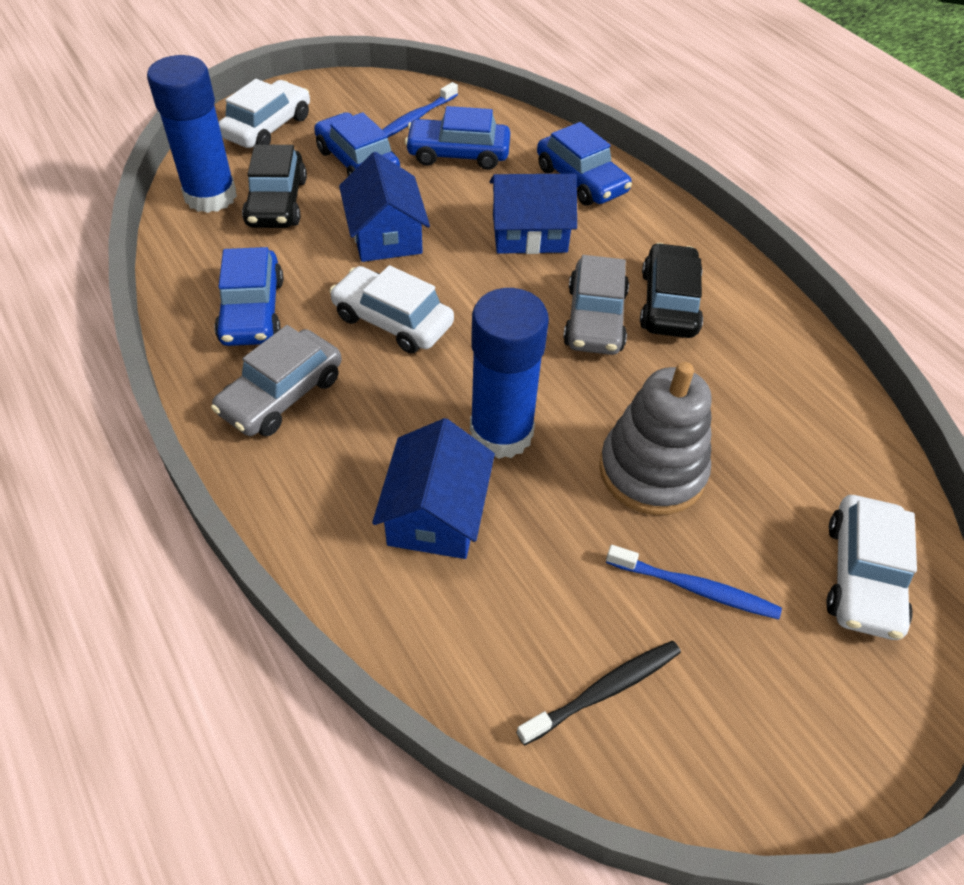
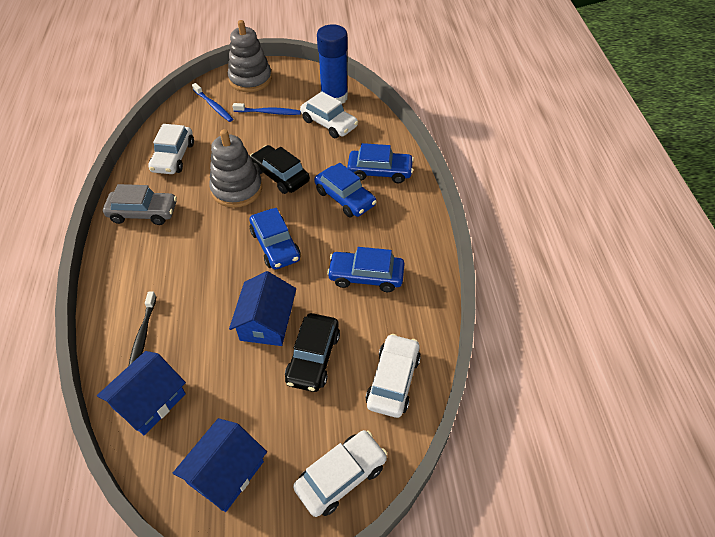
blue glue stick: [147,55,237,213] [470,288,549,459] = 2 -> [317,24,348,103] = 1
grey car: [211,325,342,436] [563,255,629,355] = 2 -> [103,184,177,225] = 1
grey stacking toy: [599,362,712,515] = 1 -> [209,129,262,208] [228,20,272,92] = 2
white car: [219,79,310,148] [329,265,454,353] [826,495,917,640] = 3 -> [148,124,194,174] [293,430,387,517] [300,91,358,138] [366,334,421,418] = 4

